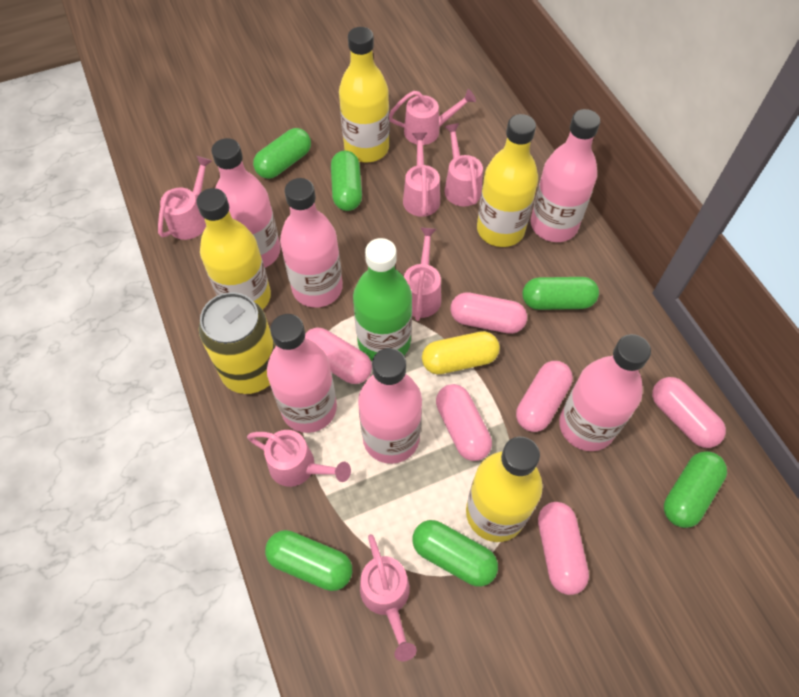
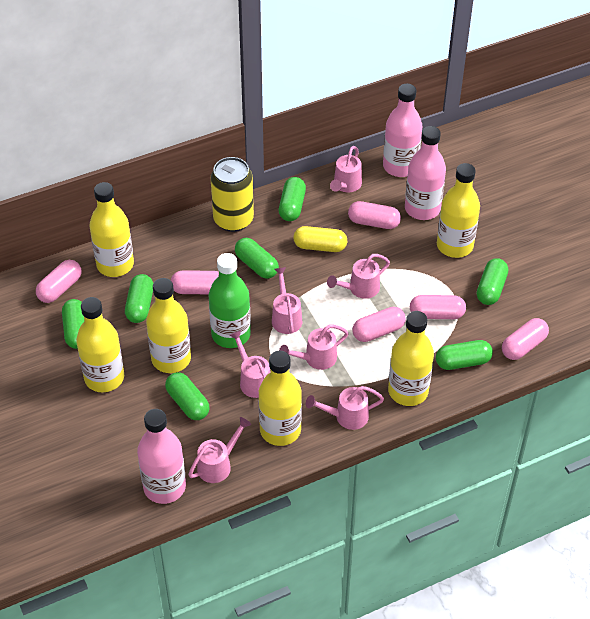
green capsule: [253,128,311,179] [265,530,352,591] [331,151,362,211] [412,520,498,587] [522,277,599,310] [664,451,727,528] = 6 -> [62,299,84,349] [125,274,153,323] [165,372,210,420] [235,238,279,279] [279,177,306,221] [436,340,493,370] [477,258,508,305] = 7
pink bottle: [211,138,281,268] [267,314,337,433] [280,178,343,307] [358,348,422,464] [531,109,600,242] [559,334,651,451] = 6 -> [137,409,186,504] [383,84,422,177] [405,126,446,220] = 3
yellow bottle: [196,188,271,310] [339,27,390,163] [466,437,543,542] [477,114,538,247] = 4 -> [76,297,124,392] [89,182,134,277] [146,278,191,373] [259,351,302,446] [388,311,434,406] [437,163,480,258] = 6

